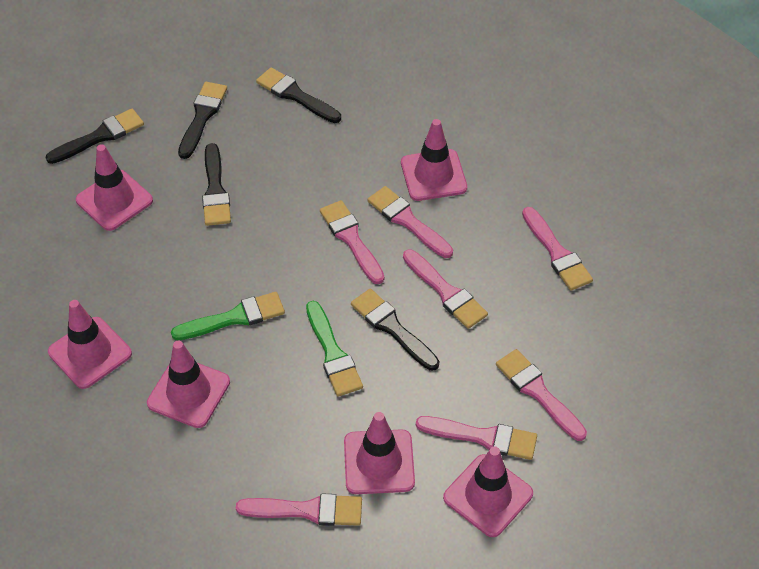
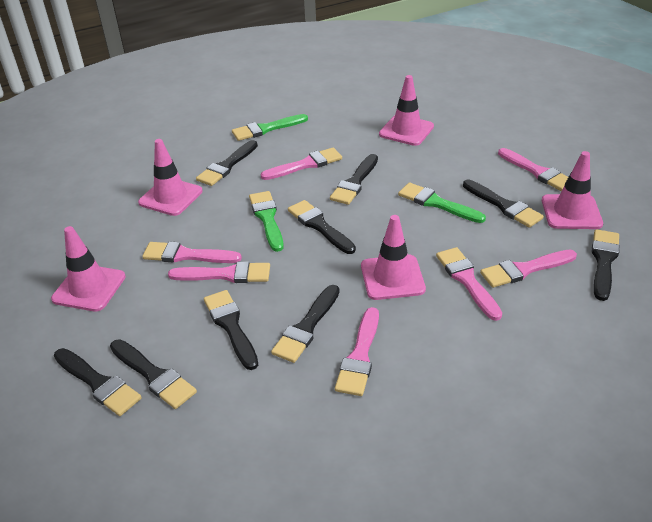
black brush: [45,109,144,164] [178,82,227,159] [202,143,231,226] [256,67,341,123] [351,289,439,371] = 5 -> [54,348,142,416] [110,339,197,409] [196,140,258,186] [204,290,258,370] [271,285,339,363] [288,200,356,254] [330,154,378,205] [463,180,544,228] [591,229,620,301] = 9
green brush: [171,292,285,340] [306,301,363,396] = 2 -> [232,114,308,141] [249,191,284,252] [398,183,486,223] = 3
pink traffic cone: [48,300,132,389] [76,144,153,231] [147,340,230,428] [344,412,415,494] [401,119,467,201] [443,446,533,537] = 6 -> [51,226,126,312] [138,139,203,216] [361,215,426,300] [379,75,434,146] [542,151,603,229] = 5

